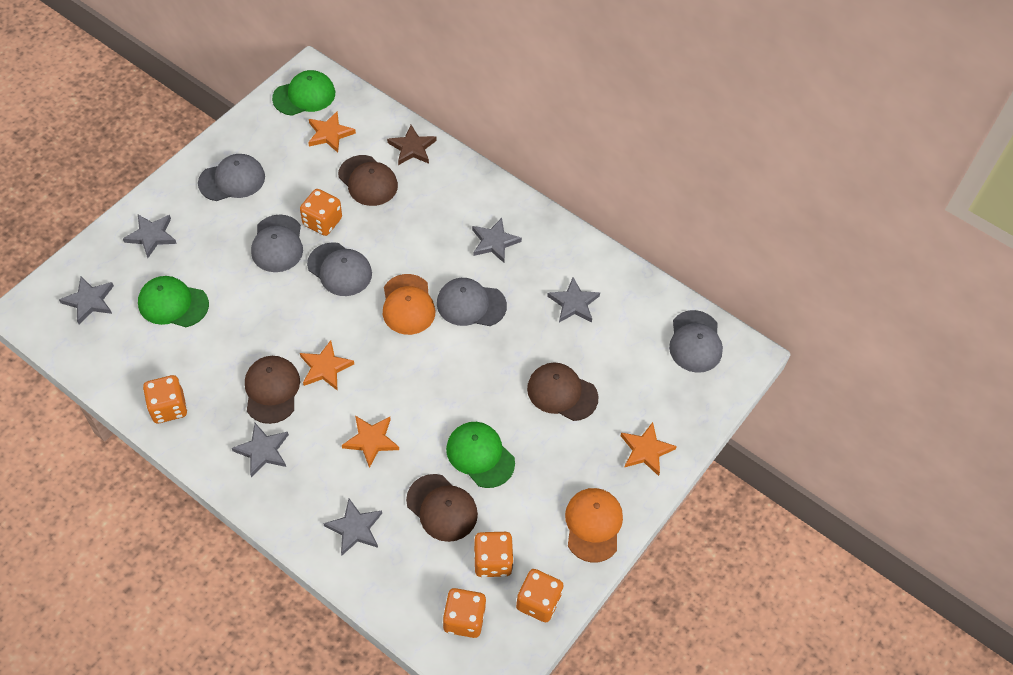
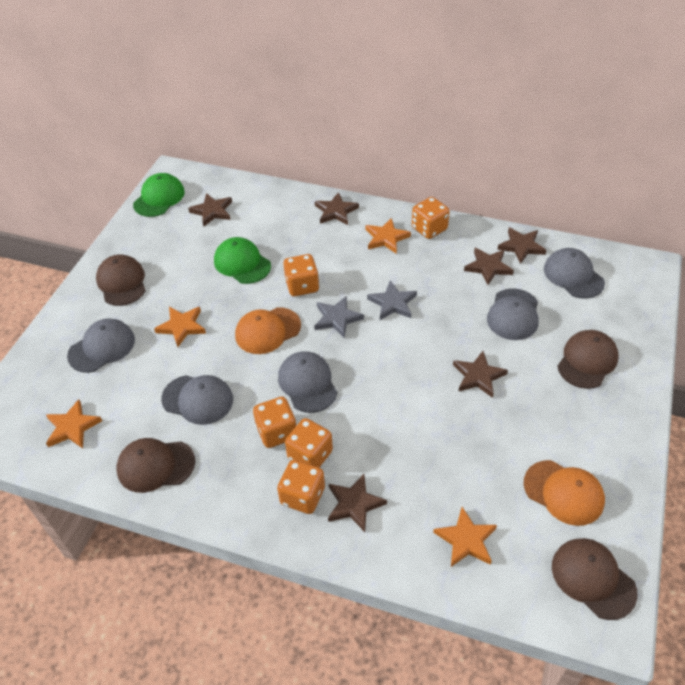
brown star: [387,125,436,165] = 1 -> [188,193,232,227] [315,192,359,225] [328,474,387,532] [453,351,508,398] [464,248,514,285] [497,227,546,264] = 6
green cap: [138,276,209,327] [272,70,335,116] [446,422,515,488] = 3 -> [133,173,185,217] [214,237,271,284] = 2
grey star: [59,277,114,324] [123,215,177,258] [232,423,289,477] [323,499,382,555] [472,218,522,263] [547,278,600,323] = 6 -> [314,296,364,338] [367,280,417,320] = 2

